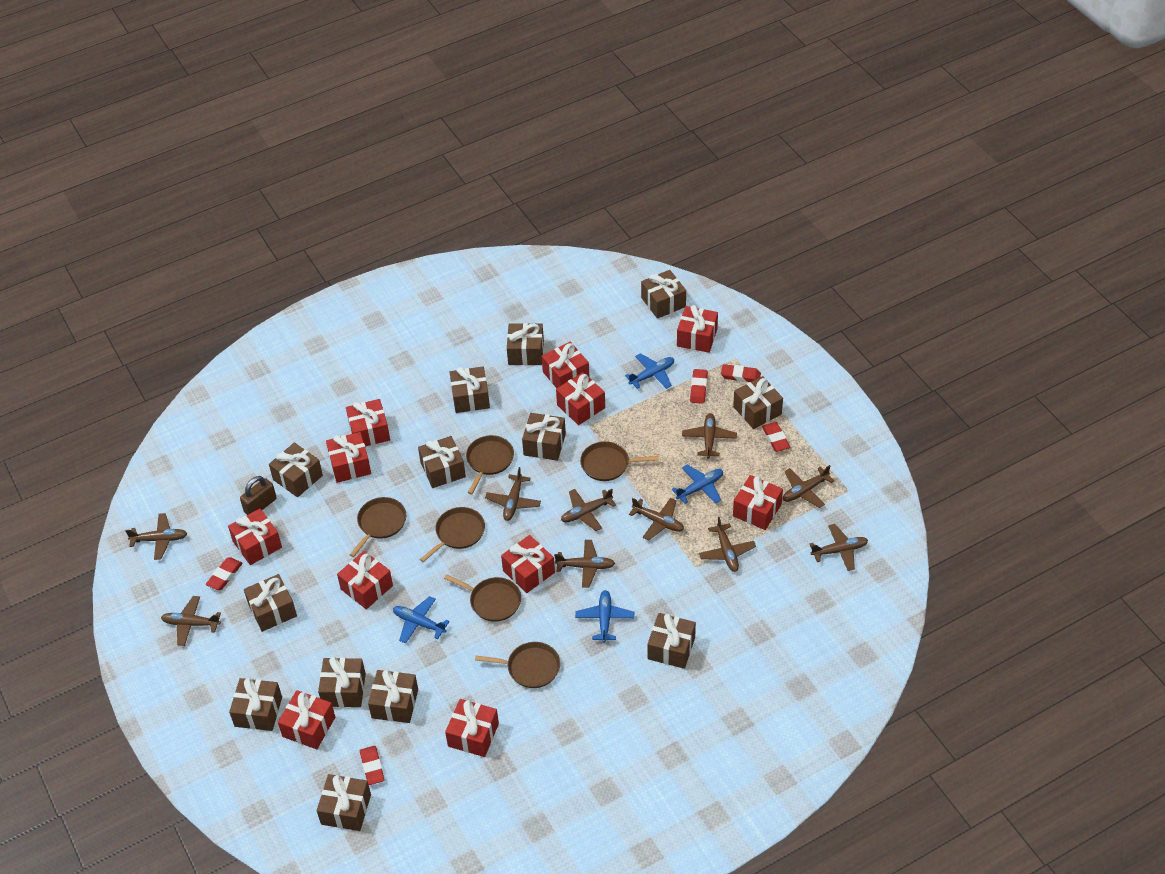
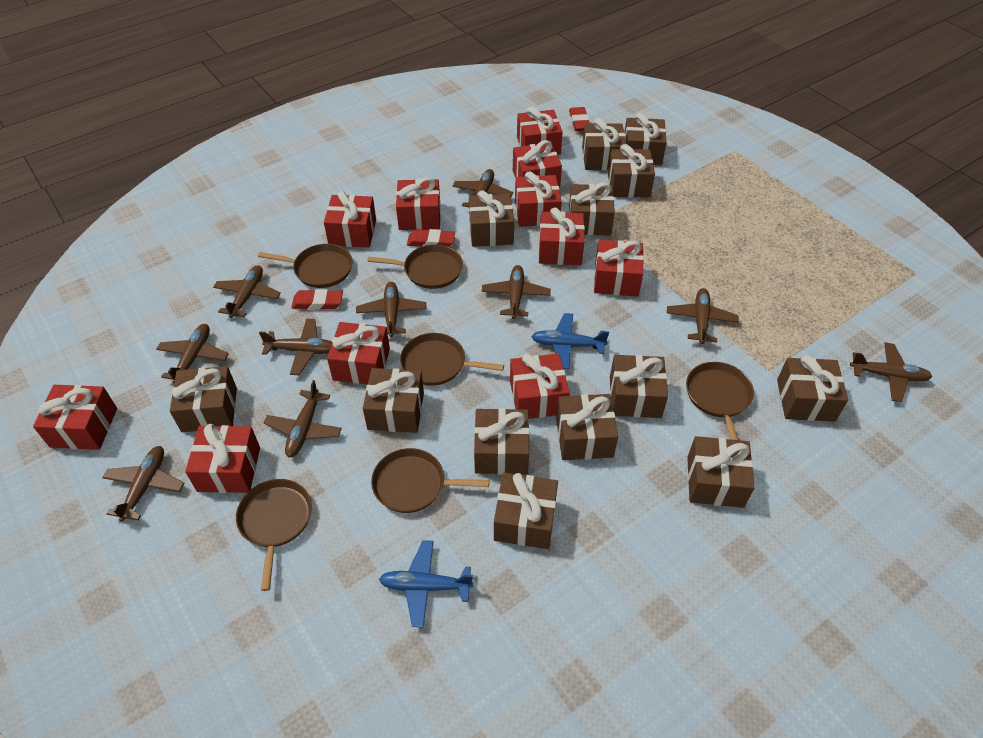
blue plane: [393,596,450,644] [575,590,634,643] [625,353,674,389] [672,464,723,504] = 4 -> [379,540,473,628] [531,313,609,369] = 2
brown padlock: [240,476,277,515] = 1 -> none = 0
red eraser: [206,557,243,590] [360,746,385,785] [690,369,708,404] [721,364,761,382] [762,422,790,452] = 5 -> [291,289,343,310] [407,229,455,247] [569,107,590,131] = 3

